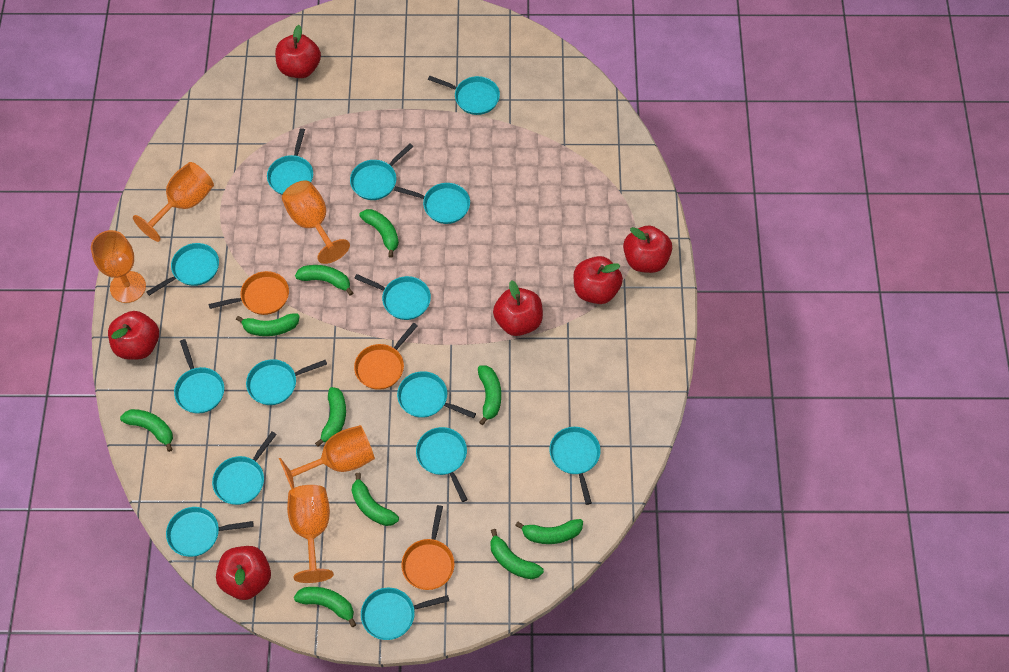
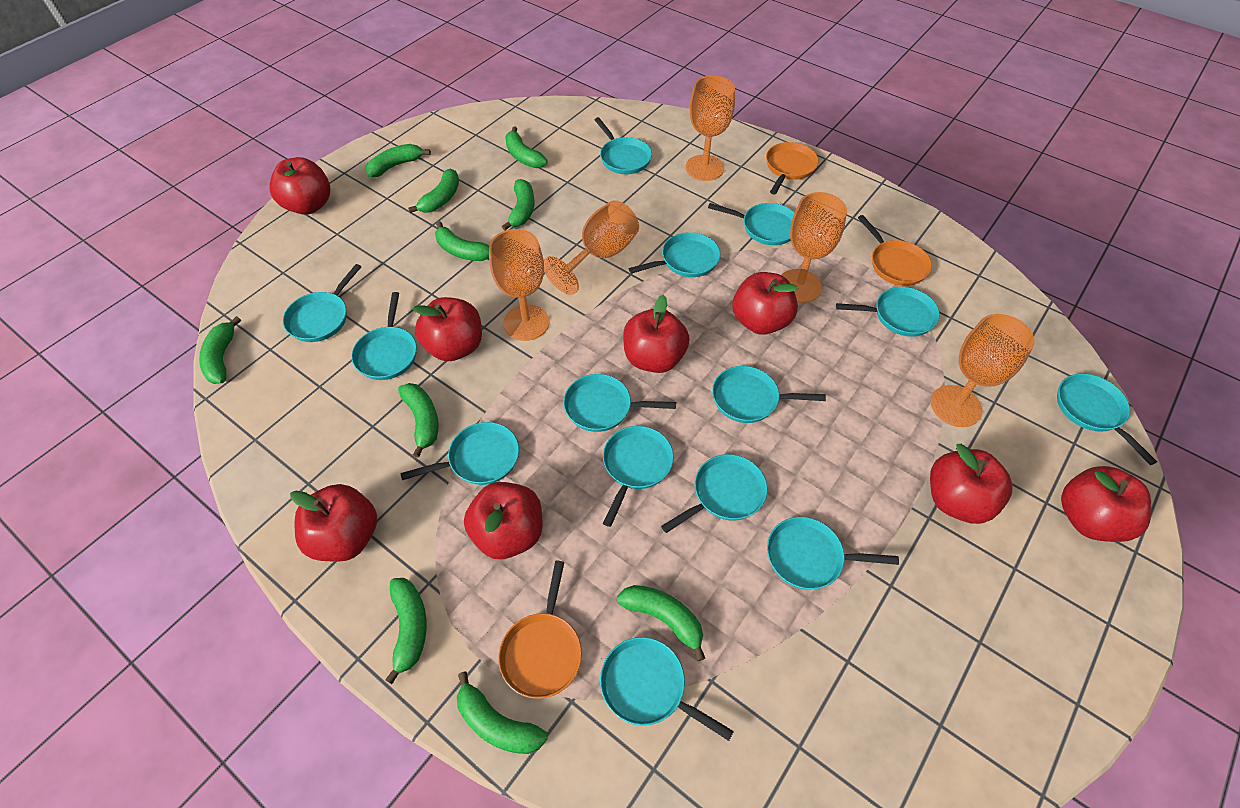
red apple: [108,311,159,360] [216,546,271,600] [275,25,321,78] [493,280,543,336] [574,256,623,304] [623,225,672,273] = 6 -> [269,157,331,215] [290,484,377,562] [413,297,482,361] [464,482,543,559] [623,295,689,373] [732,272,798,335] [930,444,1013,524] [1061,466,1151,542] = 8

